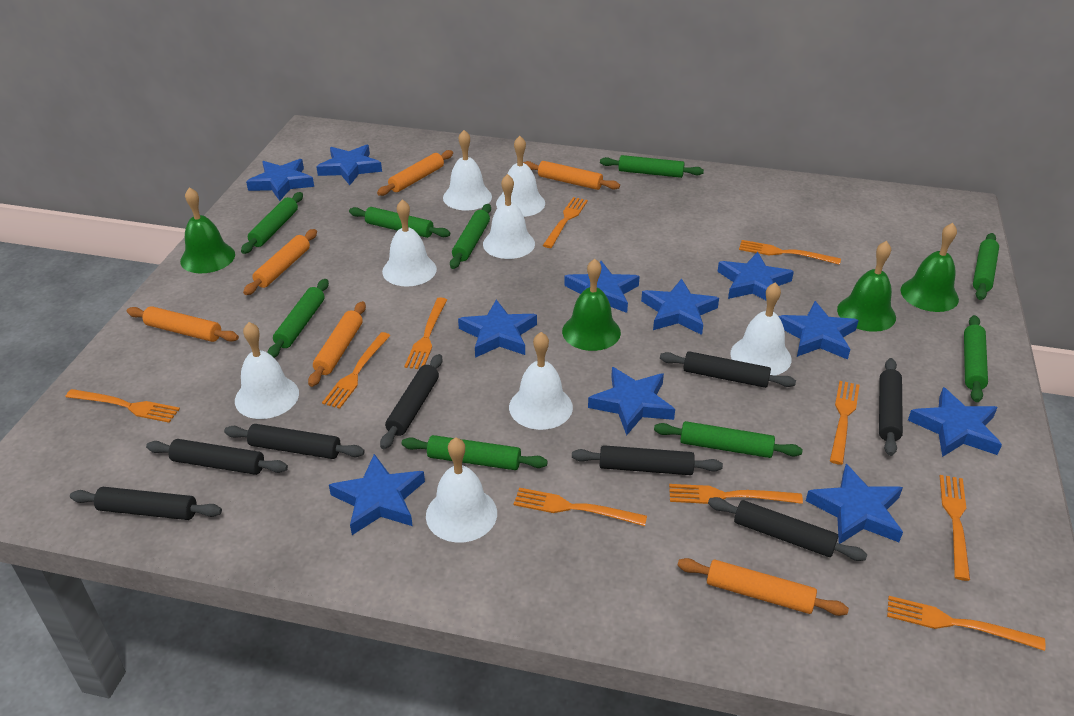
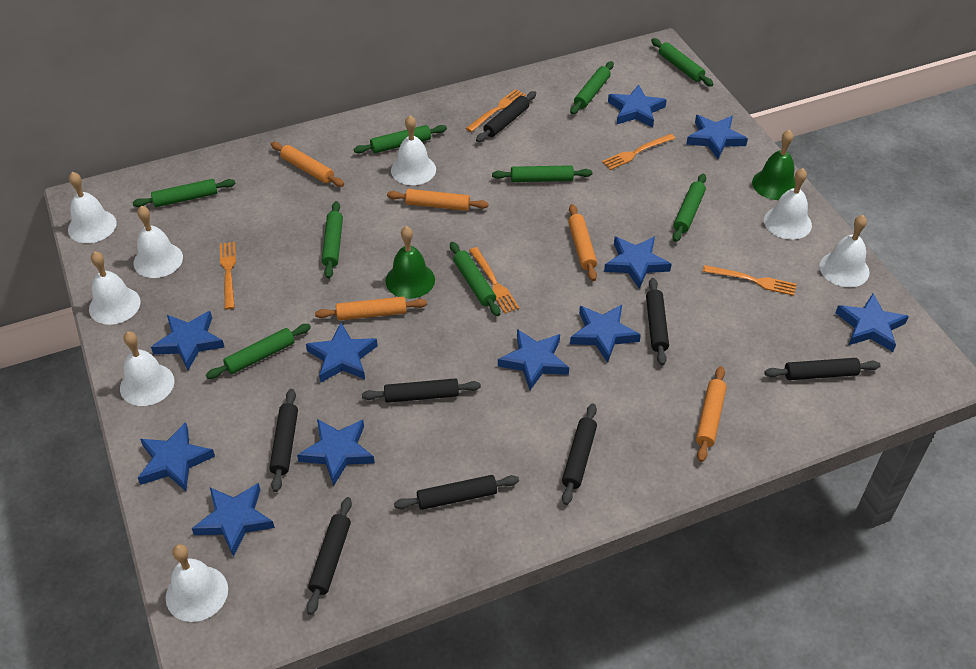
green bell: [180,187,235,273] [562,259,621,351] [837,241,896,332] [900,223,959,312] = 4 -> [386,226,435,299] [752,130,795,200] = 2
orange fork: [66,389,180,423] [322,332,391,409] [404,298,447,369] [514,488,647,526] [543,197,588,248] [669,484,803,504] [739,240,841,265] [830,381,860,465] [887,596,1046,651] [940,475,970,581] = 10 -> [220,242,236,310] [466,89,526,132] [469,247,519,314] [602,134,676,170] [703,265,797,296] = 5
orange rolling pin: [127,306,239,342] [243,229,317,295] [308,301,366,387] [377,150,453,196] [523,161,620,190] [677,558,849,616] = 6 -> [271,142,344,187] [315,297,427,321] [387,189,489,211] [568,204,597,281] [696,366,727,462] = 5

